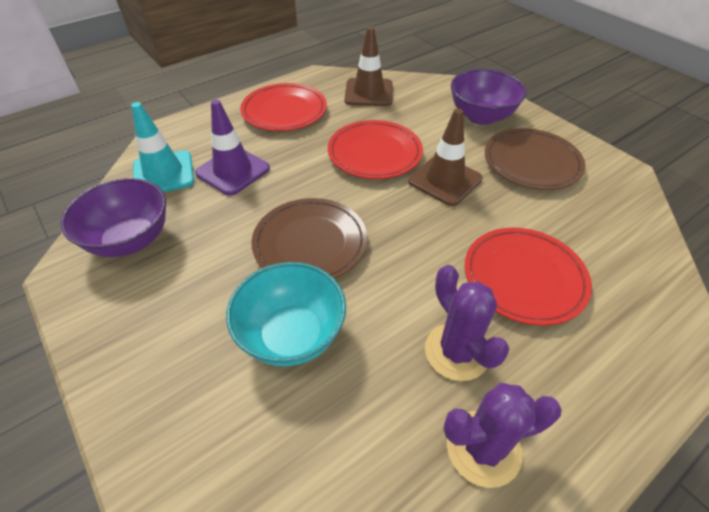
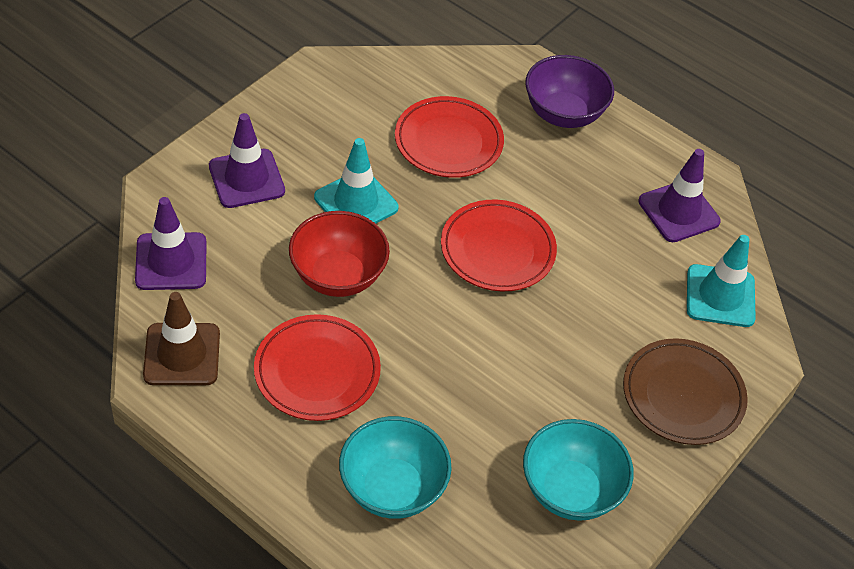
brown plate: [251,198,367,279] [485,128,585,190] = 2 -> [623,338,748,445] = 1
brown traffic cone: [345,27,392,106] [408,109,483,206] = 2 -> [143,292,220,385] = 1
purple bowl: [61,178,166,257] [451,69,527,125] = 2 -> [525,55,614,128] = 1
purple cactus: [425,265,510,381] [443,383,562,488] = 2 -> none = 0
purple traffic cone: [195,100,270,196] = 1 -> [135,197,206,290] [209,113,285,208] [638,149,721,242] = 3
red bowl: none = 0 -> [289,211,390,297] = 1
turquoise bowl: [226,262,346,366] = 1 -> [339,416,452,519] [523,419,634,521] = 2
turquoise traffic cone: [131,102,194,192] = 1 -> [314,138,399,223] [687,235,756,327] = 2

